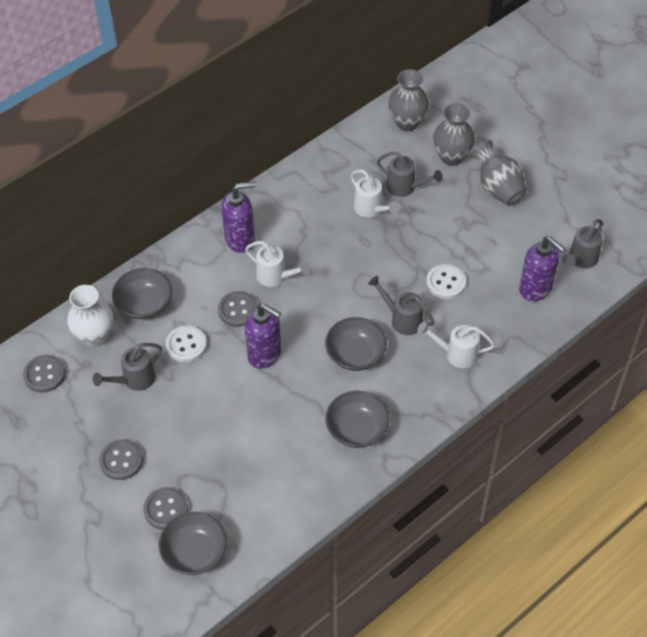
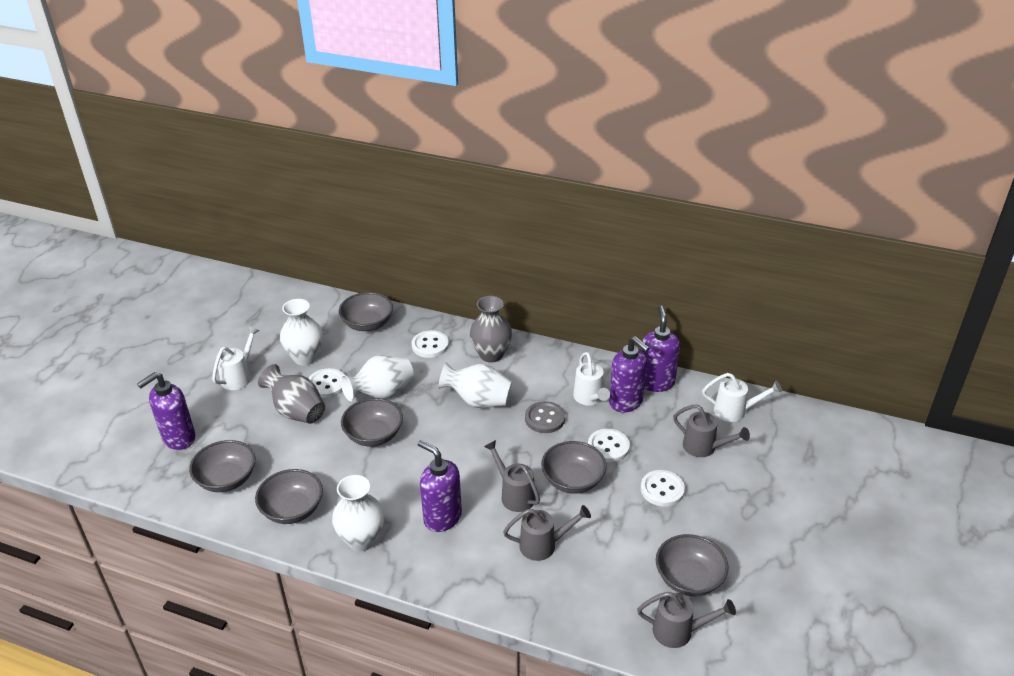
grey bowl: [112,268,172,319] [159,512,227,575] [325,317,387,371] [325,391,390,448] = 4 -> [189,440,255,492] [255,469,323,524] [339,292,393,331] [341,398,403,446] [541,441,607,494] [656,534,728,596] = 6
grey button: [23,355,65,393] [99,439,143,480] [143,487,188,530] [218,291,258,327] = 4 -> [525,401,565,433] = 1
grey vase: [388,69,429,131] [433,103,475,166] [470,140,527,206] = 3 -> [258,364,325,424] [470,296,512,363] = 2
purple soap dispenser: [221,181,256,253] [245,303,281,369] [519,236,565,301] = 3 -> [137,372,196,450] [418,440,462,532] [609,336,650,412] [641,306,680,392] = 4
white button: [166,326,207,362] [426,264,466,299] = 2 -> [309,368,344,398] [412,330,449,358] [588,429,630,462] [641,470,685,507] = 4
white vase: [67,285,114,347] = 1 -> [280,299,323,365] [332,475,384,551] [340,355,414,401] [438,362,512,408] = 4

